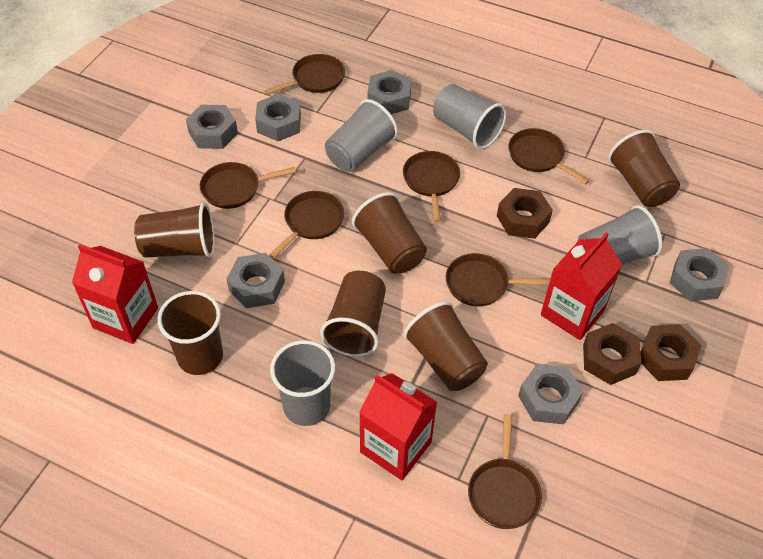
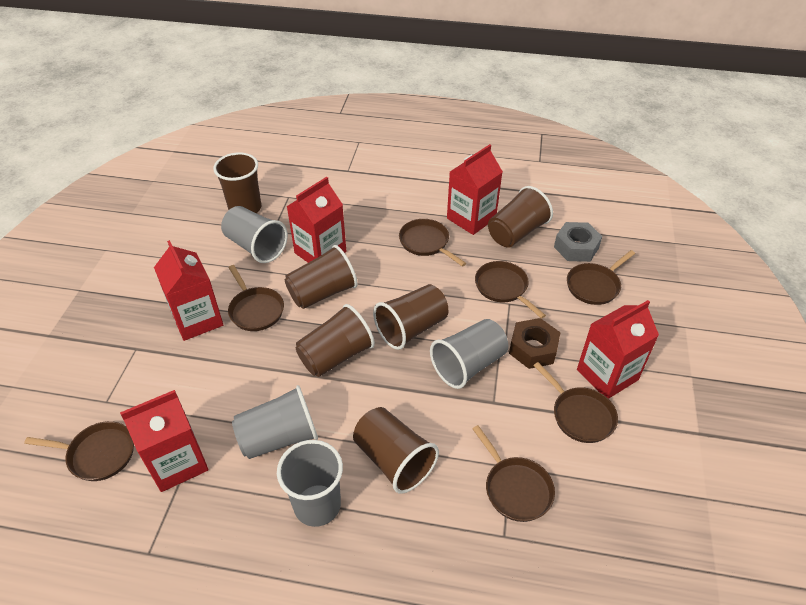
brown nut: [497,188,553,239] [583,323,641,385] [641,324,702,381] = 3 -> [509,318,561,369] = 1
grey nut: [186,105,238,149] [227,253,285,308] [255,94,301,141] [367,70,412,114] [518,364,584,424] [670,248,729,301] = 6 -> [554,222,602,262] = 1
red carton: [72,244,158,344] [359,373,437,480] [541,233,622,340] = 3 -> [120,390,208,492] [154,240,223,341] [286,177,346,263] [447,144,503,235] [577,300,659,399] = 5

